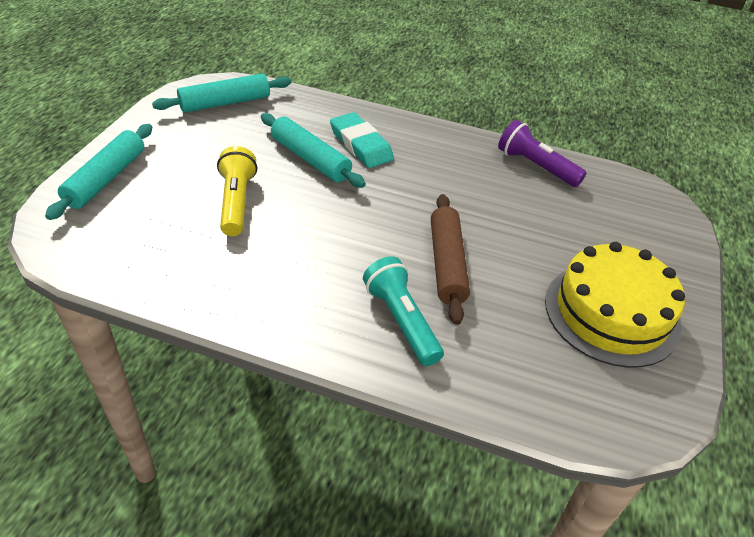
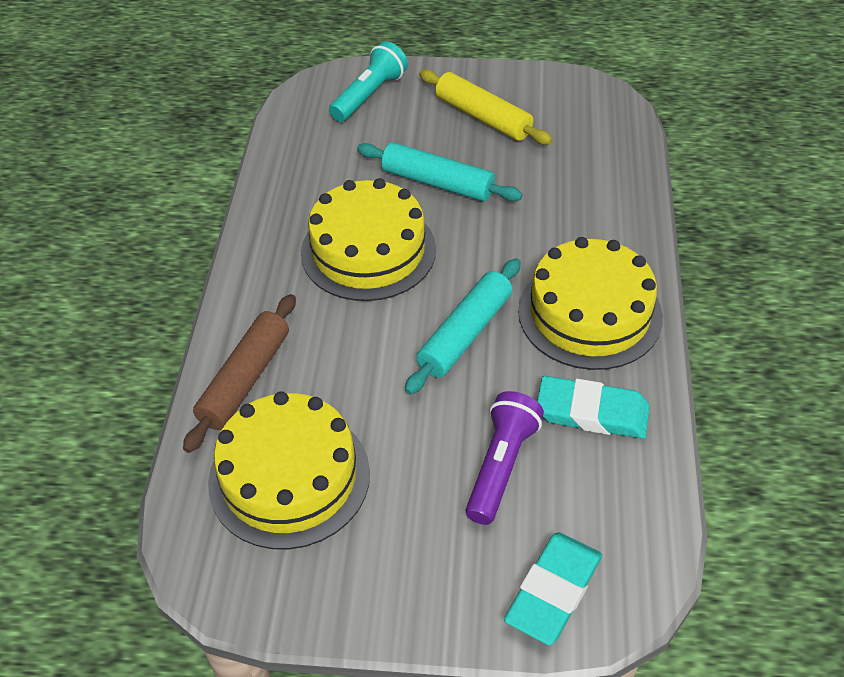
turquoise eraser: [330,112,394,168] = 1 -> [504,532,602,645] [537,376,650,439] = 2
turquoise rolling pin: [45,124,152,220] [152,74,291,113] [261,113,366,188] = 3 -> [357,142,523,202] [405,258,521,395] = 2
yellow cake: [545,242,685,368] = 1 -> [208,391,370,549] [301,178,436,301] [518,237,663,370] = 3
yellow flashlight: [217,146,257,236] = 1 -> none = 0
yellow rolling pin: none = 0 -> [419,69,553,145] = 1

